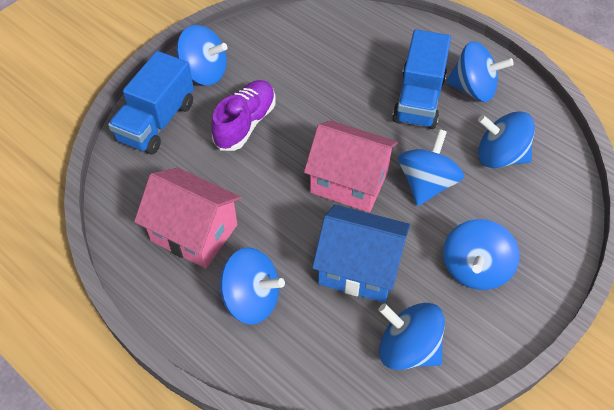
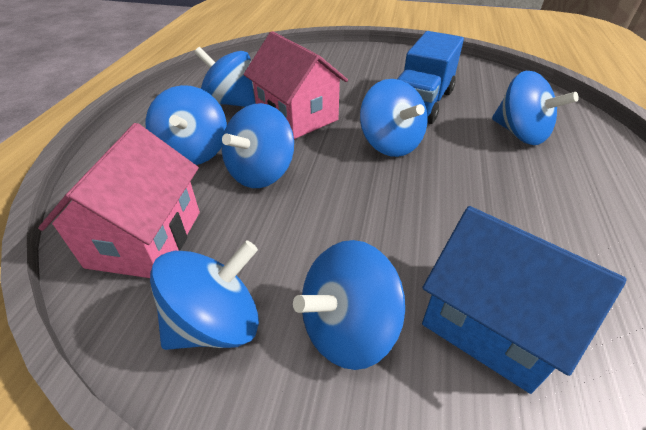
blue truck: [108,51,194,155] [392,29,451,129] = 2 -> [397,31,464,124] = 1
purple shoe: [211,80,276,151] = 1 -> none = 0

